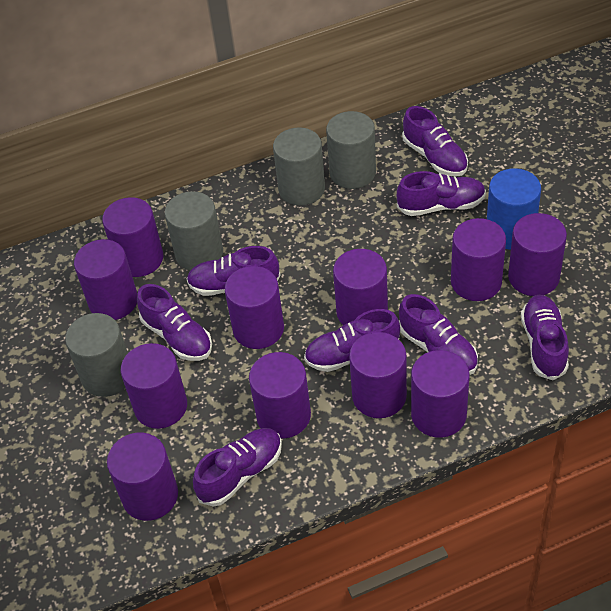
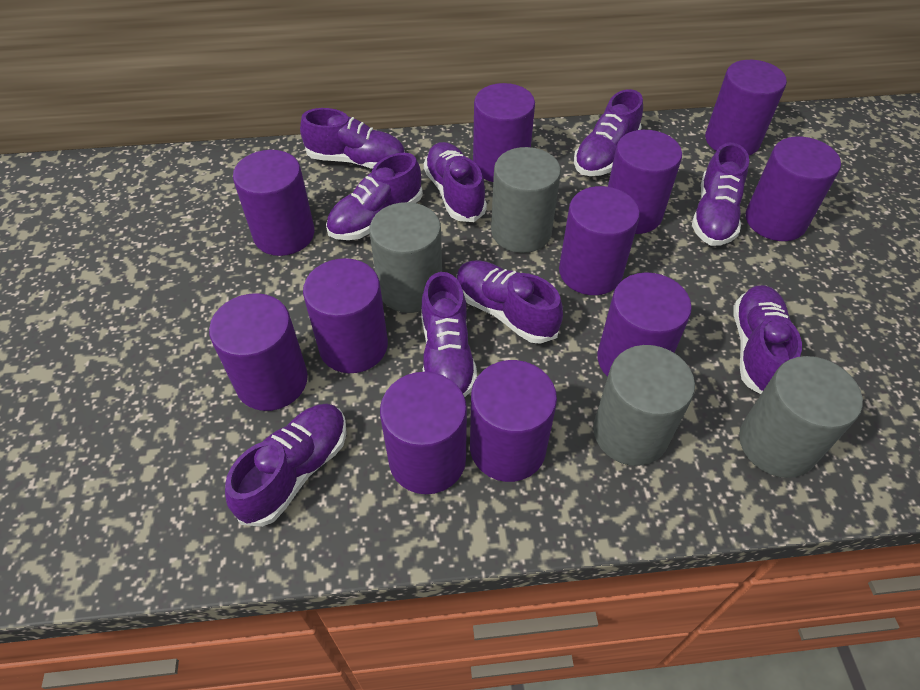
blue cylinder: [487,168,541,250] = 1 -> none = 0
purple shoe: [137,284,212,361] [186,246,281,296] [193,428,282,507] [304,309,400,372] [397,171,486,216] [399,294,478,375] [402,106,468,177] [521,295,569,380] = 8 -> [225,404,347,527] [300,108,405,169] [326,153,423,240] [421,272,477,397] [424,142,487,222] [457,260,563,344] [574,89,643,176] [692,143,749,246] [733,285,802,394] = 9

